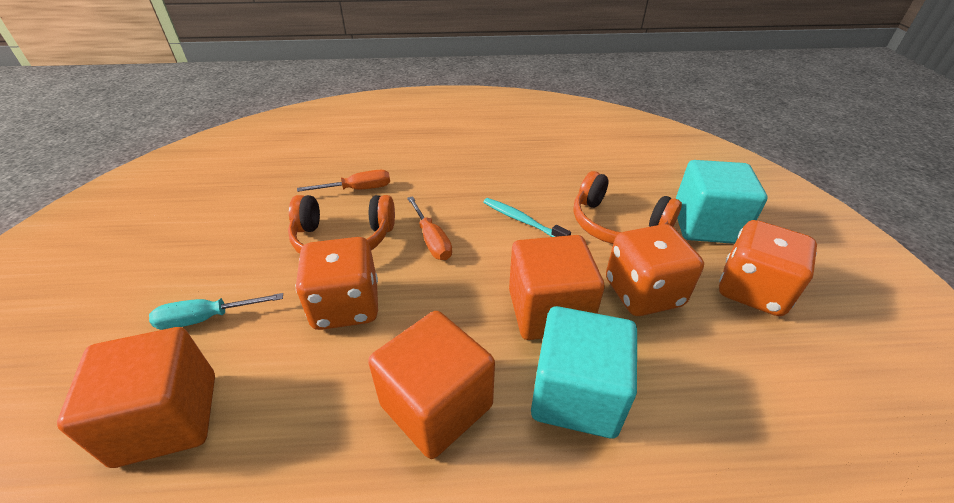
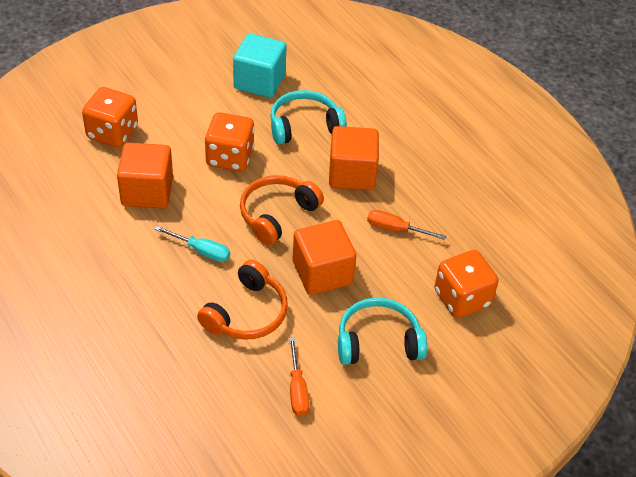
turquoise cube: [531,306,637,438] [676,160,767,244] = 2 -> [233,33,287,98] = 1
turquoise headphones: none = 0 -> [270,90,347,145] [338,297,427,365] = 2
turquoise toothbrush: [483,198,571,237] = 1 -> none = 0

